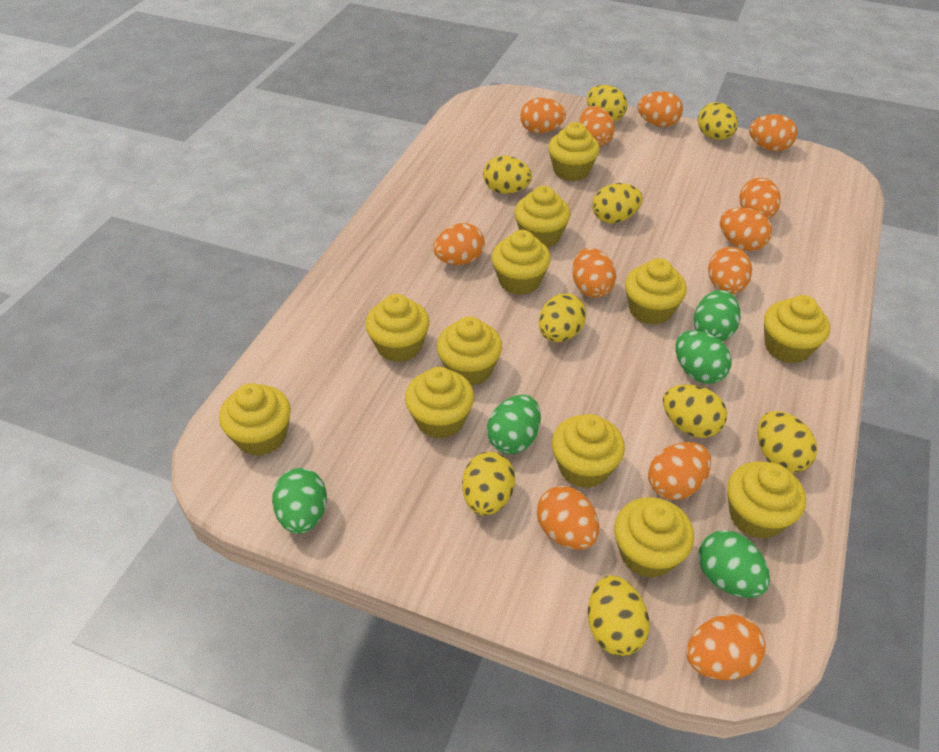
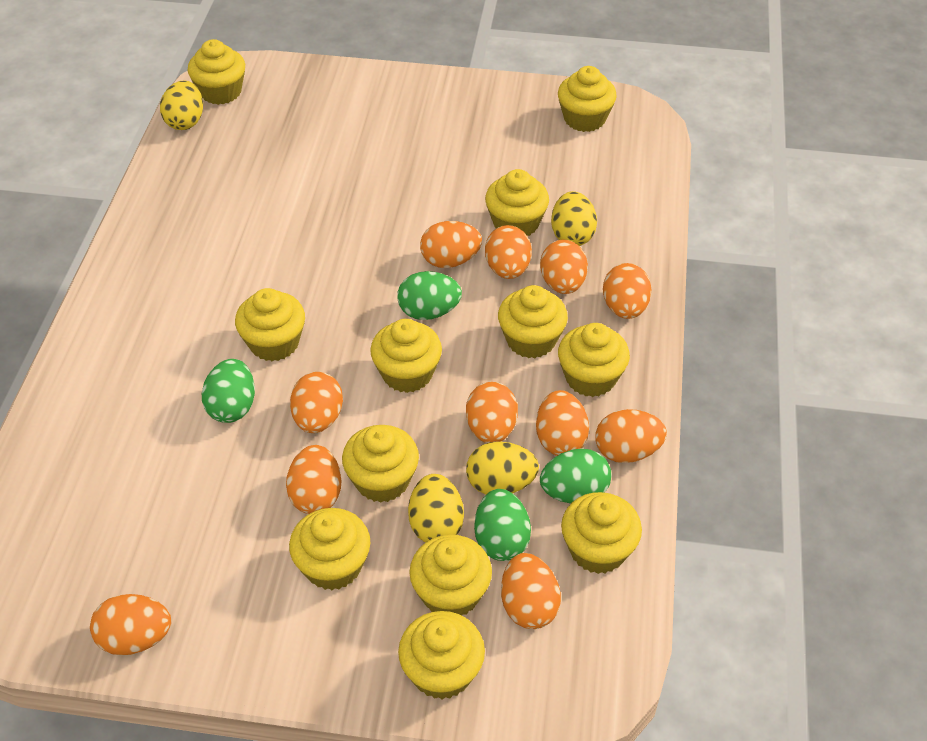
green egg: [272,468,327,534] [487,395,541,454] [675,330,732,384] [694,290,740,341] [699,530,770,598] = 5 -> [202,359,255,423] [397,271,462,320] [474,489,531,561] [540,449,612,503] = 4
orange egg: [434,223,485,265] [520,98,566,133] [537,486,599,550] [572,248,616,298] [579,106,615,147] [637,91,683,127] [648,442,711,500] [686,614,766,680] [708,247,752,294] [720,207,772,251] [740,178,781,219] [749,114,798,151] = 12 -> [90,594,171,655] [286,445,341,514] [290,372,343,433] [420,221,482,268] [466,382,518,443] [485,225,532,279] [501,553,561,629] [536,390,589,456] [540,240,588,294] [595,409,667,463] [603,263,652,319] = 11
yellow egg: [462,452,515,516] [483,156,532,194] [539,293,586,342] [587,85,628,122] [588,575,650,656] [592,183,643,224] [663,384,727,438] [698,102,738,140] [757,411,818,473] = 9 -> [160,81,203,130] [408,474,464,542] [466,442,539,494] [551,191,597,246] = 4

